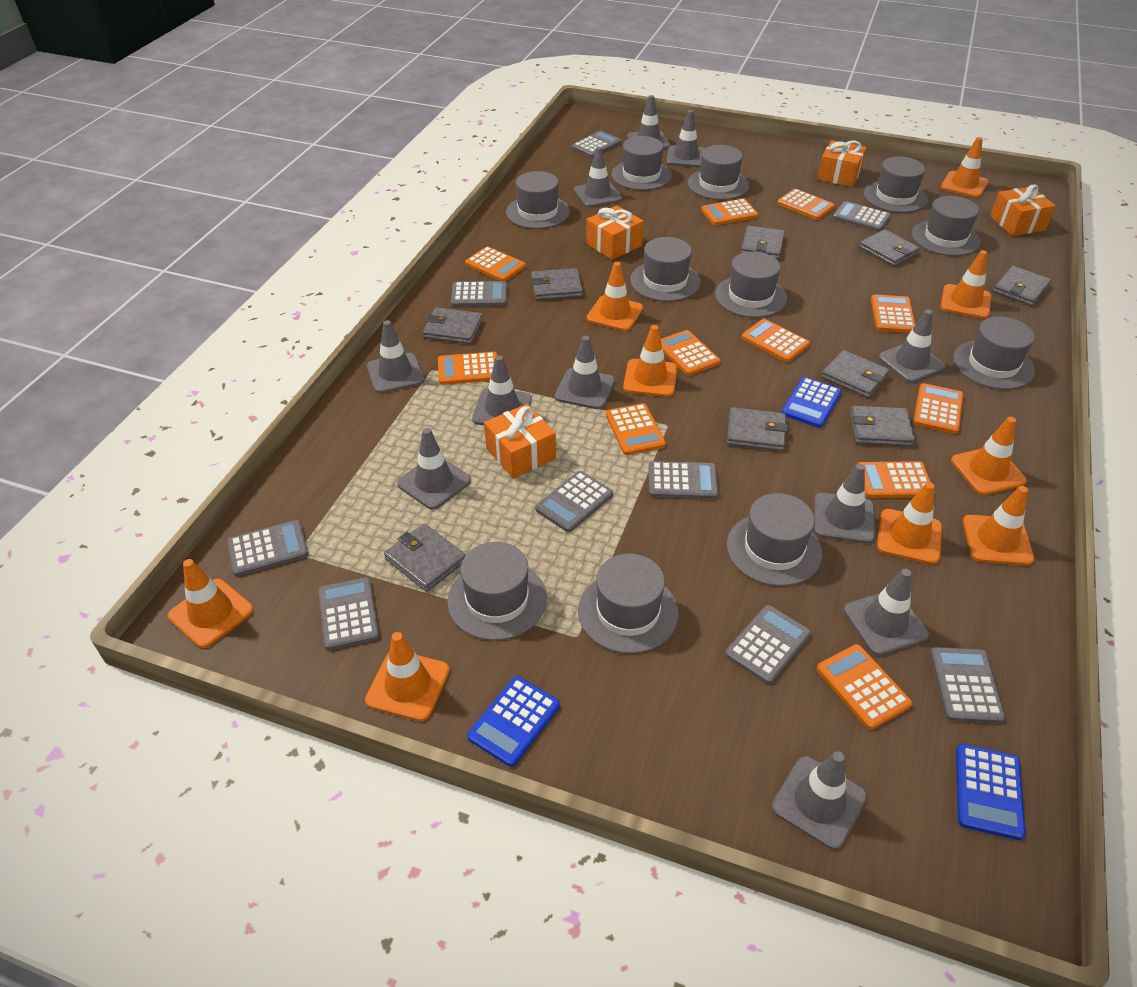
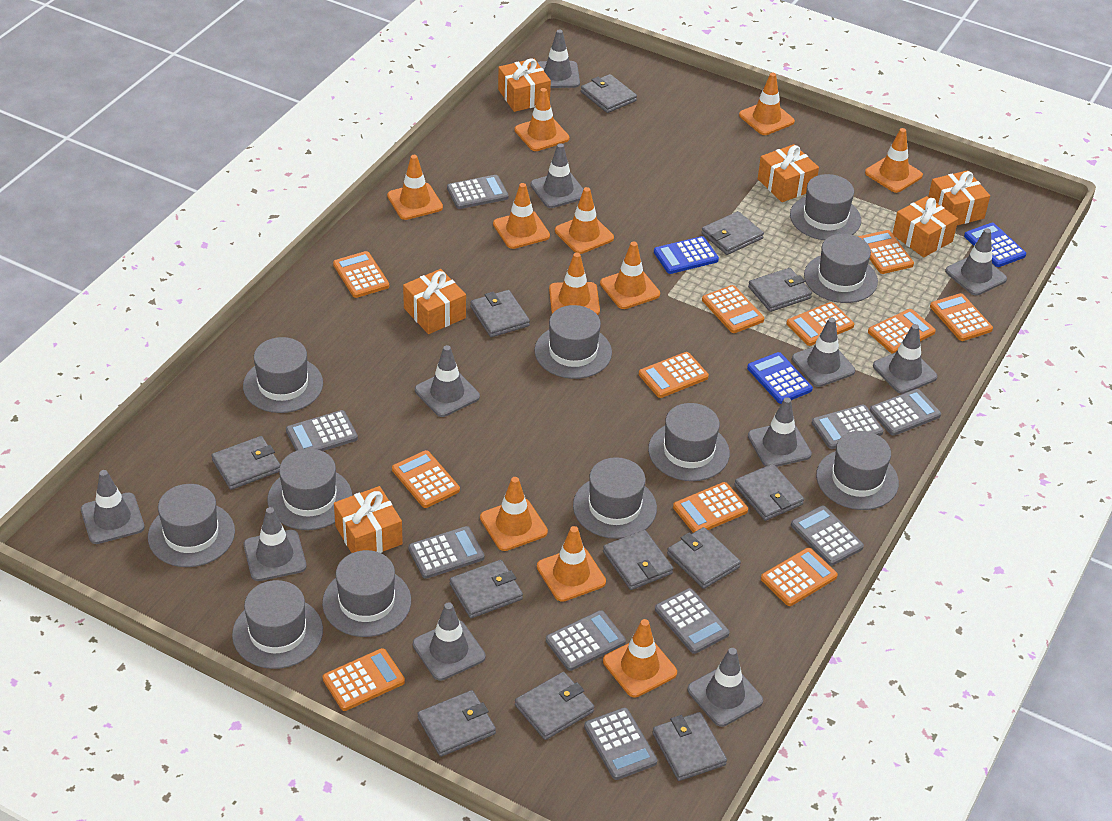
grey wallet: [384,523,466,592] [423,307,482,344] [531,268,583,300] [727,407,788,451] [741,226,785,259] [821,350,890,398] [850,406,915,446] [859,229,920,266] [993,266,1051,306] = 9 -> [211,436,280,490] [417,690,496,757] [450,560,523,618] [470,290,530,337] [515,672,594,740] [581,74,637,113] [603,530,673,590] [652,712,727,781] [667,527,741,589] [701,211,764,255] [734,464,804,521] [748,268,812,312] = 12
orange gift: [484,404,556,479] [586,205,644,260] [817,140,867,187] [990,184,1056,236] = 4 -> [334,486,403,553] [403,269,466,334] [498,58,551,112] [758,144,819,202] [893,196,958,257] [928,170,990,225] = 6
orange traffic cone: [168,559,254,648] [365,632,450,721] [586,262,643,331] [623,325,677,397] [877,482,942,565] [940,250,991,319] [941,137,988,198] [951,417,1027,495] [963,486,1034,566] = 9 -> [387,155,443,220] [480,477,548,551] [493,183,550,249] [515,88,570,151] [537,526,606,602] [549,253,600,315] [555,187,614,254] [600,241,660,309] [603,619,677,697] [739,73,795,135] [865,128,923,193] = 11

